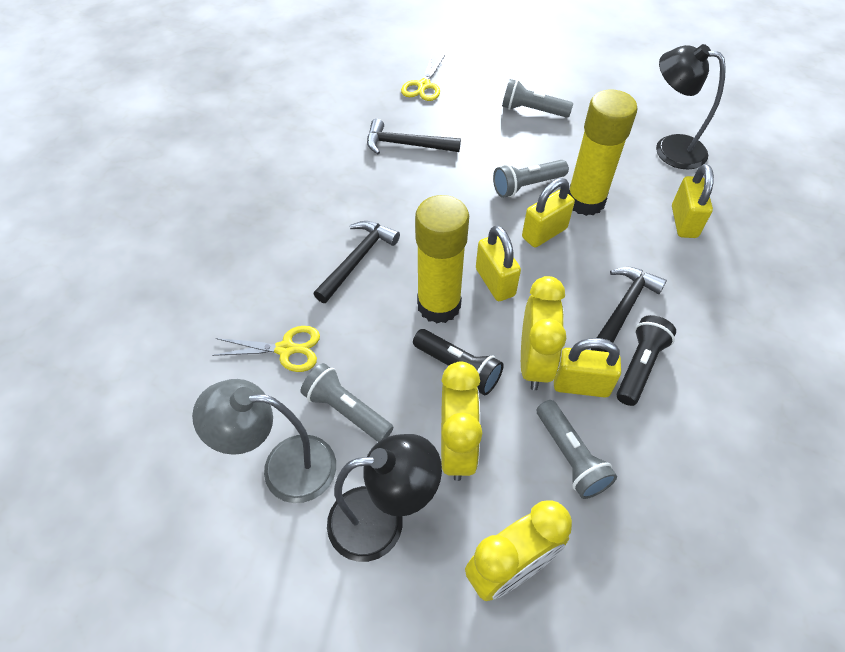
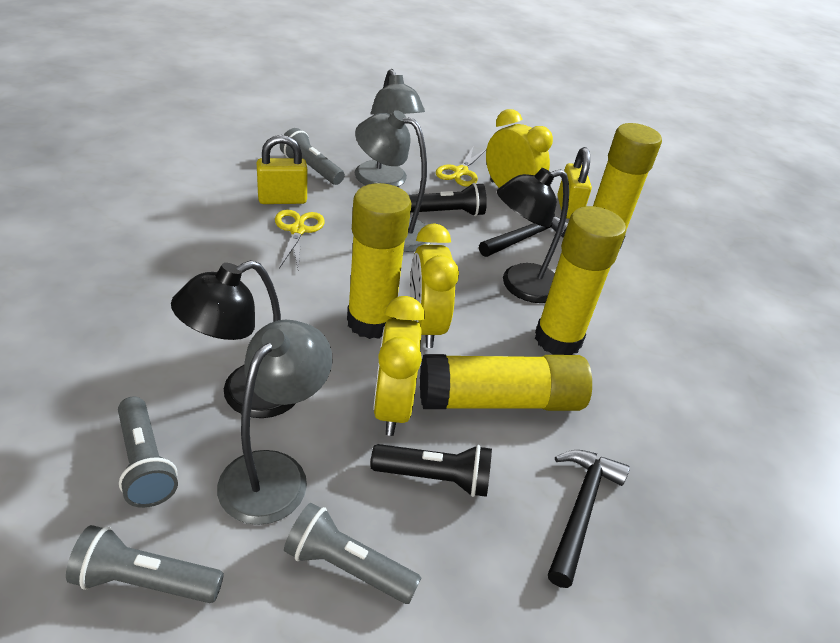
black hammer: [314,221,400,303] [367,119,461,154] [591,267,667,352] = 3 -> [479,214,568,257] [548,450,630,588] = 2
grey lamp: [192,379,336,503] = 1 -> [217,320,333,525] [355,69,425,187] [355,110,431,252] = 3
yellow glue stick: [415,195,469,323] [568,90,637,216] = 2 -> [347,183,411,339] [420,354,592,411] [535,206,626,355] [593,123,662,249] = 4
yellow padlock: [476,225,521,301] [522,178,575,248] [554,338,621,397] [672,164,714,238] = 4 -> [257,135,307,204] [558,147,592,219] = 2

